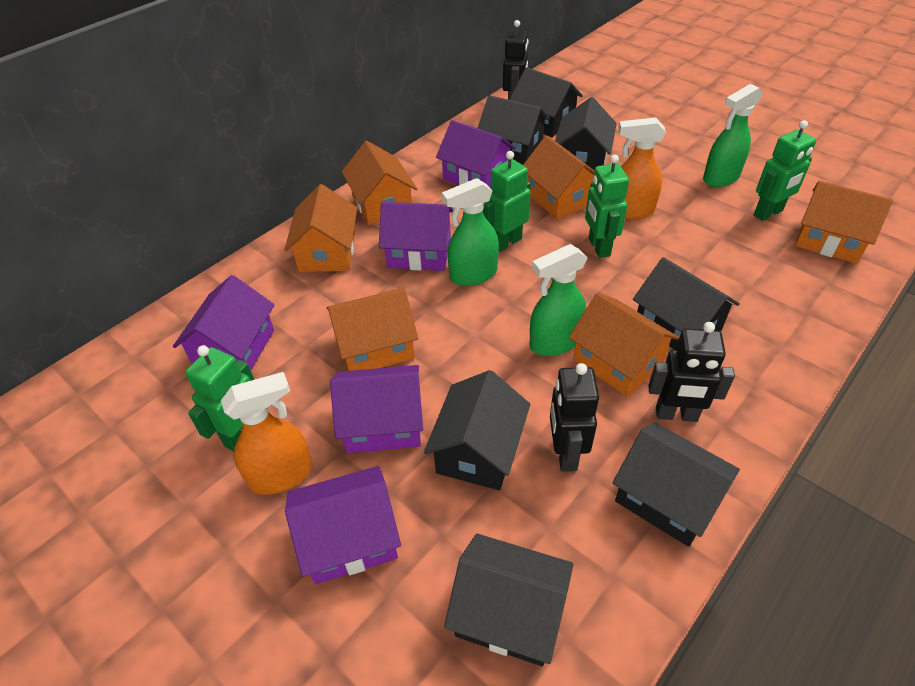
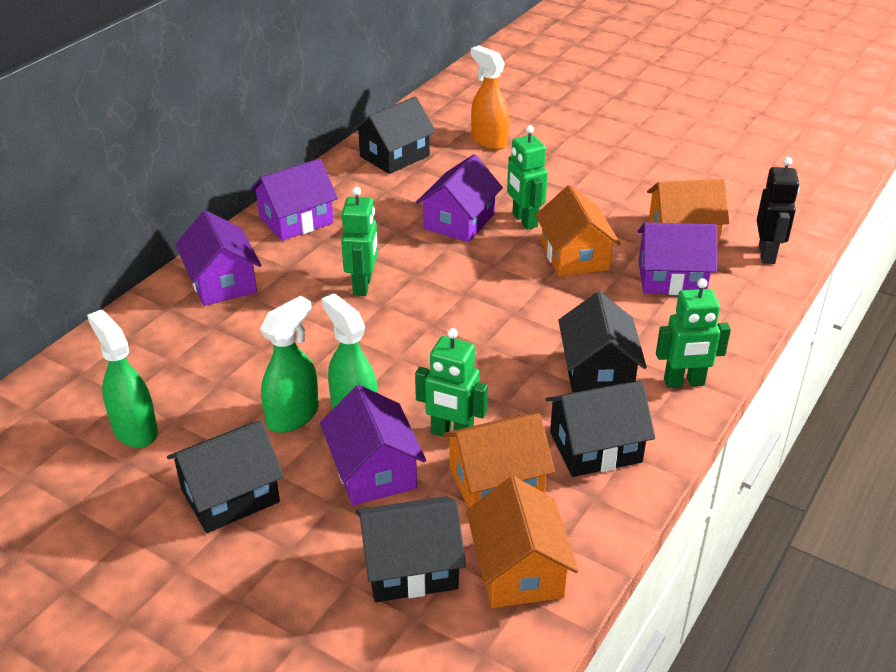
black house: [424,370,530,490] [444,533,574,666] [478,95,550,164] [510,67,583,137] [555,97,617,175] [613,423,740,547] [633,257,740,350] = 7 -> [167,420,284,533] [352,97,436,174] [356,496,466,602] [545,381,655,477] [558,292,647,393] = 5
black robot: [503,20,529,100] [550,363,599,471] [648,322,735,422] = 3 -> [757,157,799,264] = 1
orange house: [284,184,357,272] [327,288,418,371] [342,141,417,225] [523,136,595,220] [569,293,679,397] [795,181,893,264] = 6 -> [442,413,555,509] [466,476,578,608] [536,185,621,277] [647,179,729,247] = 4
orange spray bottle: [221,372,312,495] [618,117,666,220] = 2 -> [471,45,509,150] = 1

